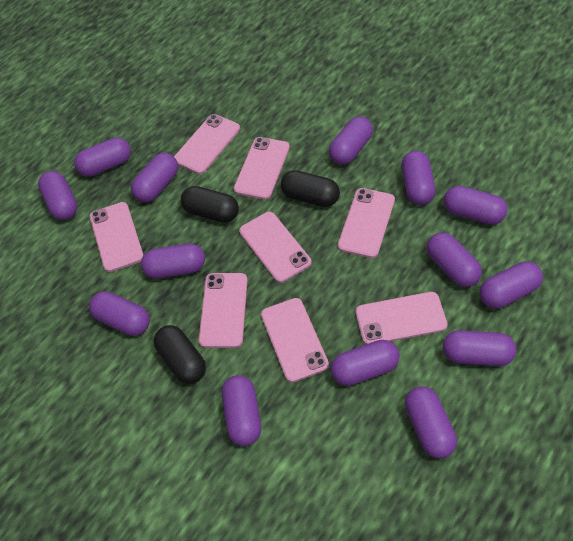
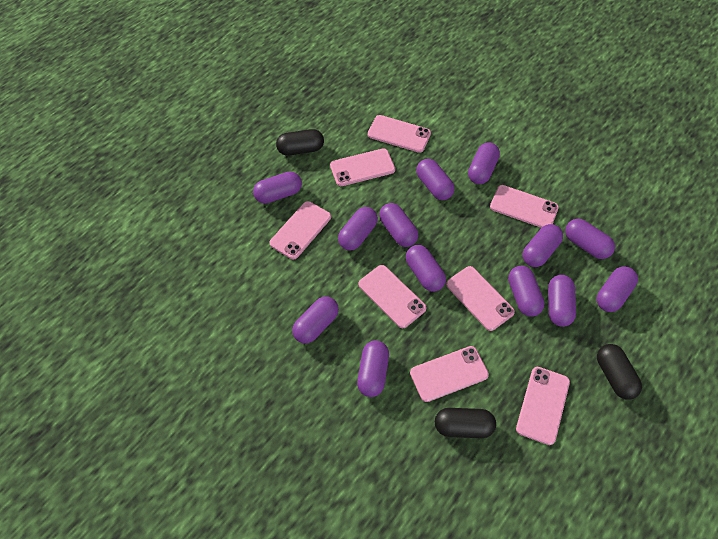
purple capsule: [38,171,77,220] [74,137,131,177] [89,291,150,336] [131,153,178,202] [141,243,205,279] [222,375,261,446] [329,116,373,165] [331,340,399,386] [401,151,436,205] [405,386,457,459] [427,232,482,287] [443,330,516,366] [444,186,508,225] [479,261,543,309] = 14 -> [253,172,302,204] [292,296,339,344] [338,207,378,250] [357,340,389,397] [379,203,418,247] [406,245,446,292] [416,159,455,200] [468,143,500,184] [508,266,545,317] [522,224,563,267] [548,275,576,327] [565,219,615,259] [597,266,638,312] = 13

